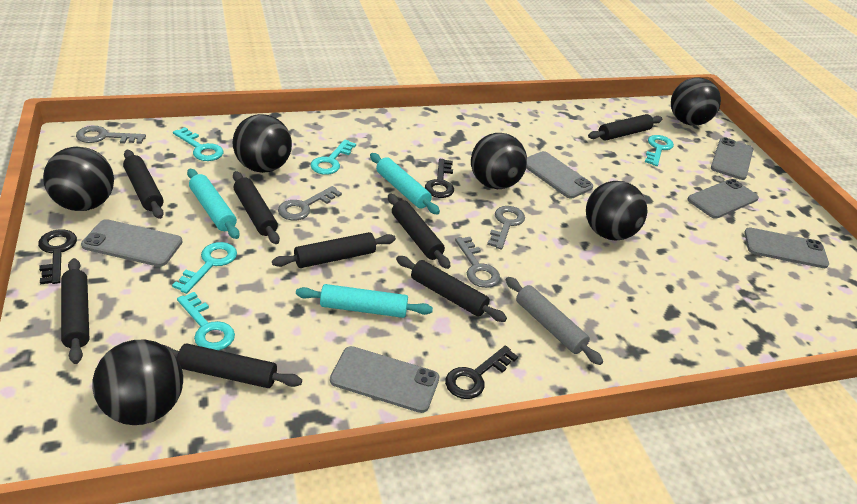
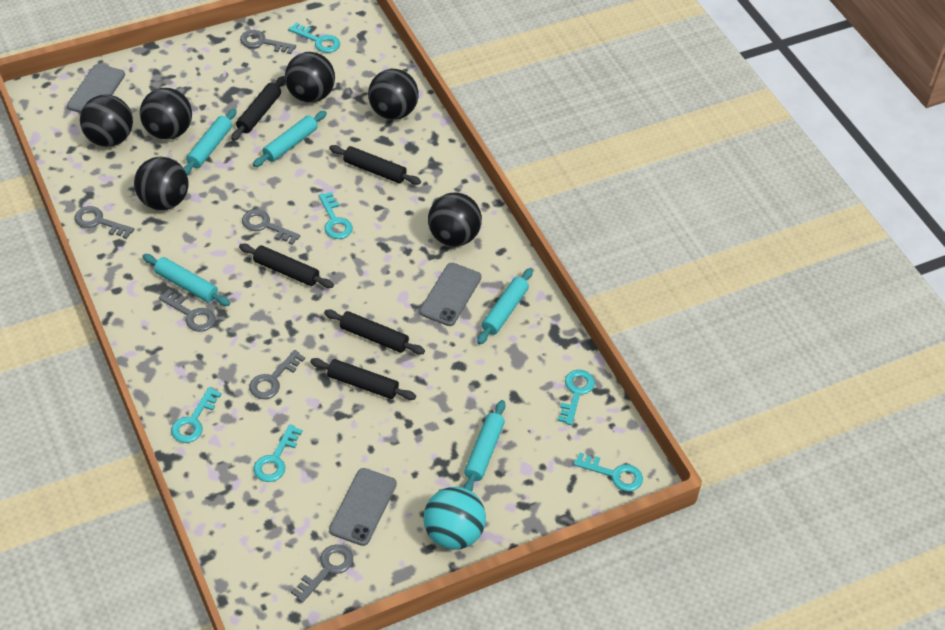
black key: [38,229,77,285] [425,159,454,198] [445,346,518,399] = 3 -> none = 0
black rolling pin: [61,258,89,364] [123,150,164,219] [164,343,302,388] [233,171,280,244] [272,232,396,268] [388,193,450,269] [396,256,507,322] [588,114,662,141] = 8 -> [231,76,285,141] [239,244,334,288] [310,358,416,400] [324,309,425,355] [329,145,421,185] = 5
grey key: [76,126,146,144] [278,186,342,221] [455,237,500,288] [487,206,525,250] = 4 -> [74,206,134,239] [159,290,216,332] [240,30,296,54] [242,209,300,245] [249,350,305,399] [291,544,353,603] = 6
grey phone: [81,219,183,267] [330,346,440,413] [526,151,593,199] [687,179,759,219] [711,137,753,180] [744,228,829,268] = 6 -> [67,64,125,113] [329,468,397,546] [420,263,481,326] = 3
grey rolling pin: [506,277,603,365] = 1 -> none = 0
turquoise ball: none = 0 -> [423,487,486,550] = 1
turquoise key: [172,242,237,294] [173,127,223,161] [177,292,235,350] [310,140,356,175] [645,135,674,166] = 5 -> [171,387,221,443] [253,424,303,482] [288,22,340,53] [319,192,353,239] [558,370,595,425] [573,452,643,491] = 6
turquoise rolling pin: [187,169,239,239] [296,284,433,318] [370,153,440,214] = 3 -> [142,254,230,306] [183,108,237,175] [253,111,327,167] [463,400,505,492] [477,268,533,344] = 5

